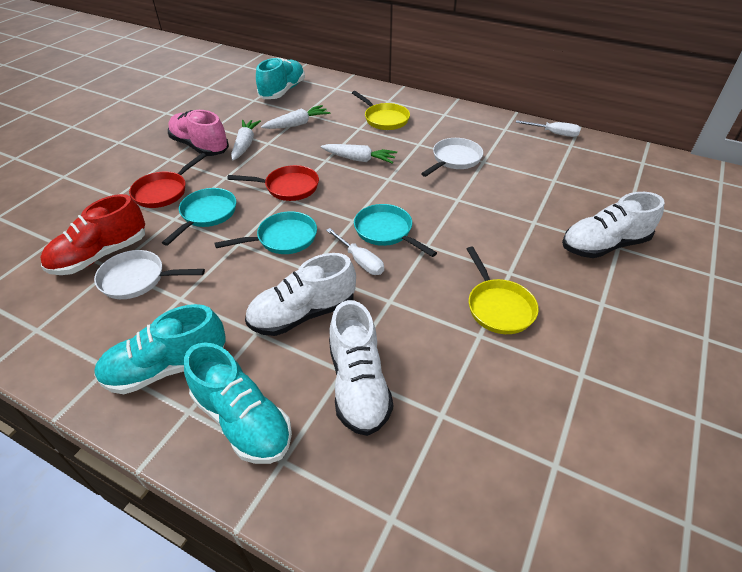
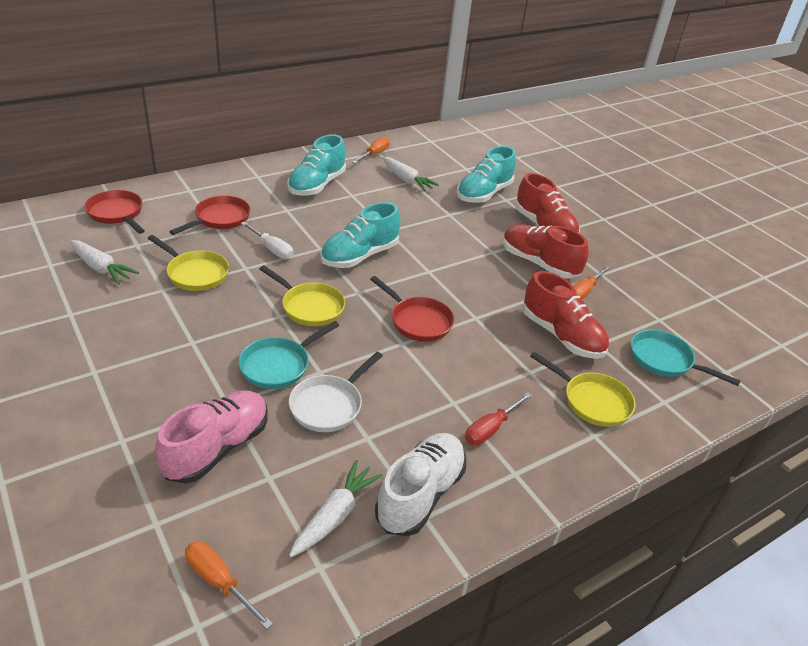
orange screwdriver: none = 0 -> [185,541,273,629] [352,136,390,164] [573,265,611,300] = 3
red pan: [129,153,206,208] [227,165,319,201] = 2 -> [84,190,145,234] [169,196,250,235] [370,276,454,342] = 3
red screwdriver: none = 0 -> [465,392,533,445] = 1
red shoe: [40,194,145,275] = 1 -> [503,224,589,279] [515,173,580,233] [523,271,609,359] = 3
turquoise pan: [162,188,236,246] [215,211,317,254] [354,204,437,257] = 3 -> [239,321,339,389] [631,330,741,386] = 2
white pan: [94,250,205,299] [421,138,483,177] = 2 -> [289,352,383,432] = 1
white screwdriver: [326,228,384,275] [516,120,581,137] = 2 -> [241,222,293,259] = 1
white shoe: [245,253,356,336] [329,300,393,436] [562,192,664,258] = 3 -> [375,433,466,536] = 1
yellow pan: [352,91,410,130] [467,247,539,334] = 2 -> [148,235,229,291] [259,265,345,326] [530,352,636,427] = 3

